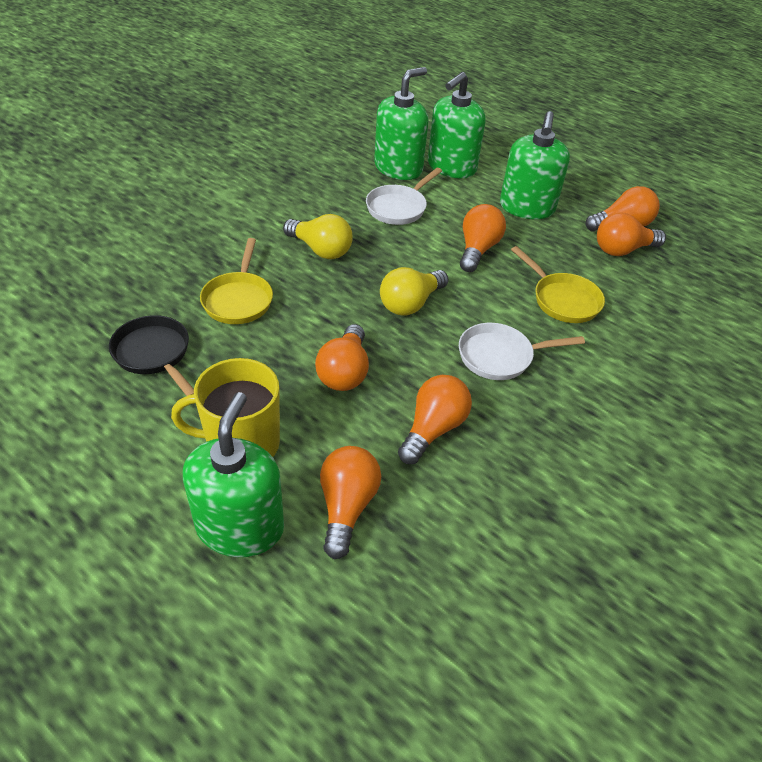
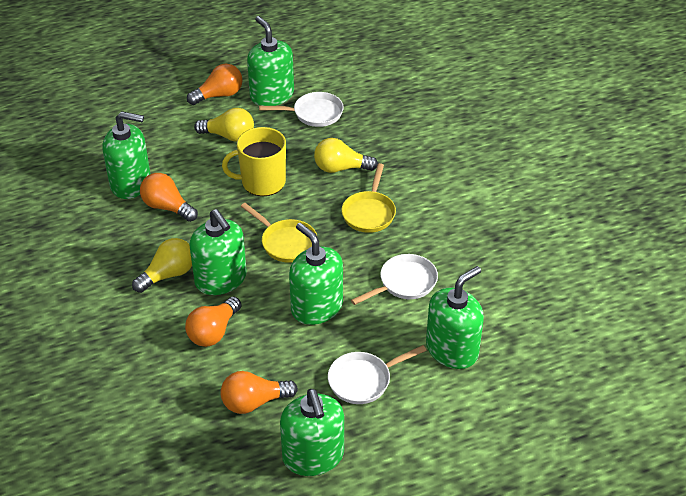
black pan: [109,315,194,396] = 1 -> none = 0
green soap dispenser: [183,392,284,557] [374,67,429,180] [428,72,486,178] [500,111,570,219] = 4 -> [103,111,150,199] [189,209,247,295] [247,16,294,106] [280,389,344,476] [289,223,343,325] [426,266,484,369] = 6
orange light bulb: [315,324,369,391] [320,446,381,559] [398,375,472,464] [460,204,506,272] [585,186,660,232] [597,213,666,256] = 6 -> [140,173,198,222] [185,296,242,347] [187,64,243,105] [220,371,298,414] = 4
white pan: [366,168,442,225] [459,323,585,380] = 2 -> [259,92,344,127] [328,345,427,404] [351,254,438,305] = 3
yellow light bulb: [283,214,353,259] [380,267,448,316] = 2 -> [132,238,192,293] [194,108,254,142] [314,138,378,173] = 3

